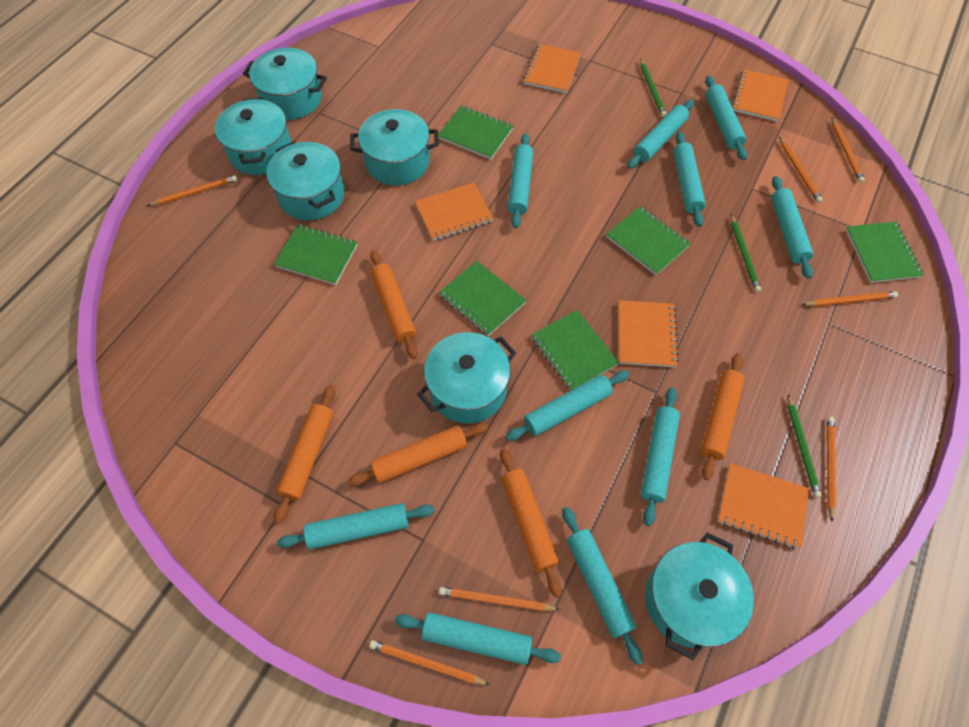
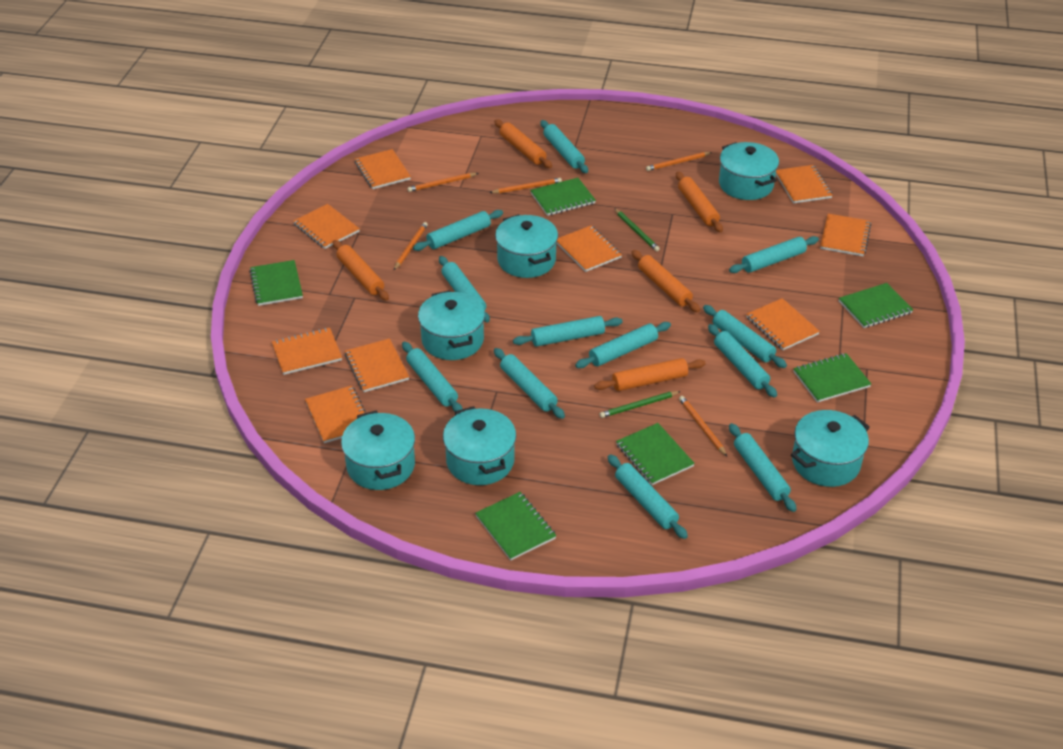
green pencil: [640,59,666,117] [731,215,761,292] [787,394,822,498] = 3 -> [600,391,681,418] [614,208,660,251] = 2
orange notebook: [415,183,493,241] [523,44,581,93] [619,300,679,367] [718,463,810,549] [732,69,788,122] = 5 -> [272,328,342,375] [293,204,360,249] [305,386,365,443] [345,338,409,392] [355,149,411,189] [556,225,622,272] [746,298,820,350] [776,165,833,203] [820,214,871,256] = 9
orange pencil: [147,175,237,206] [369,640,490,685] [439,587,560,611] [779,136,823,203] [801,291,898,307] [827,417,836,521] [832,117,865,183] = 7 -> [394,222,428,270] [408,173,478,192] [489,178,562,193] [646,152,712,171] [679,396,727,456] = 5
turquoise rolling pin: [277,503,434,550] [395,613,561,665] [505,371,629,441] [508,133,533,228] [562,507,643,665] [628,99,694,169] [641,387,680,526] [673,132,706,227] [705,76,747,160] [771,176,813,279] = 10 -> [402,342,463,412] [413,210,503,251] [439,256,490,322] [494,348,565,419] [513,316,623,347] [540,120,588,173] [575,322,671,368] [608,454,688,539] [703,305,787,368] [708,324,777,398] [729,236,819,273] [729,423,797,512] = 12

